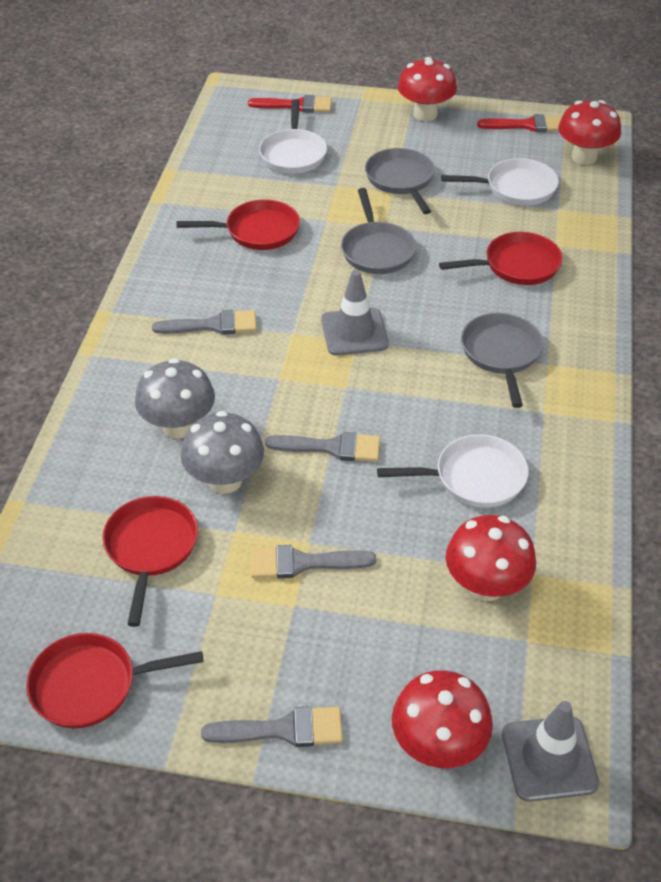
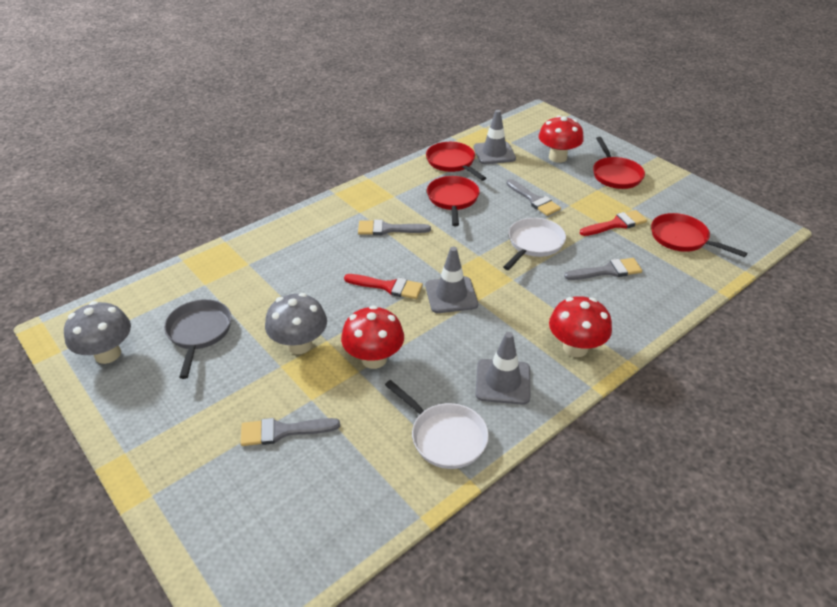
grey pan: [341,188,416,274] [365,148,435,214] [461,313,543,408] = 3 -> [164,299,232,379] = 1
grey traffic cone: [321,270,389,356] [502,701,599,802] = 2 -> [425,247,478,313] [474,110,516,164] [475,332,530,405] = 3
red mushroom: [392,670,493,768] [398,57,457,121] [446,515,536,601] [558,100,621,165] = 4 -> [341,305,404,369] [539,116,584,163] [549,296,612,357] = 3
white pan: [259,99,327,174] [377,434,529,507] [441,158,559,205] = 3 -> [385,380,489,469] [503,218,566,270] = 2

